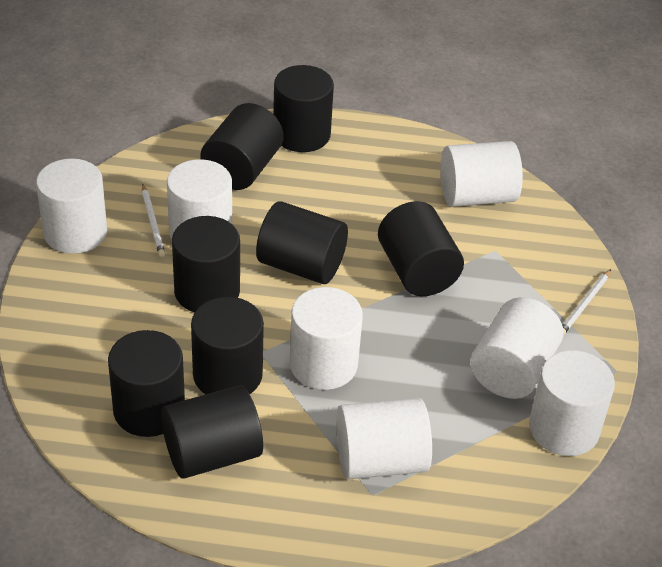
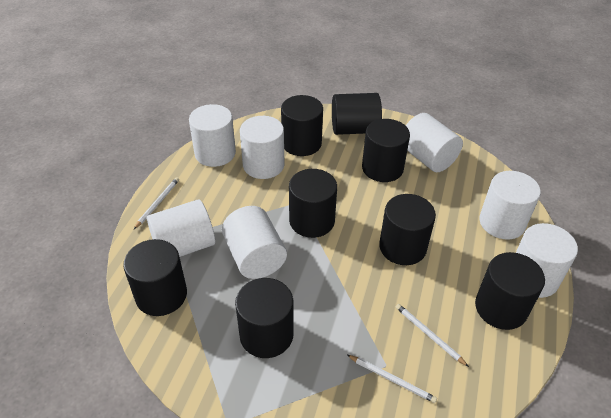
white pencil: [142,184,165,257] [562,269,611,335] = 2 -> [134,177,179,229] [347,355,437,403] [396,304,469,367] = 3

